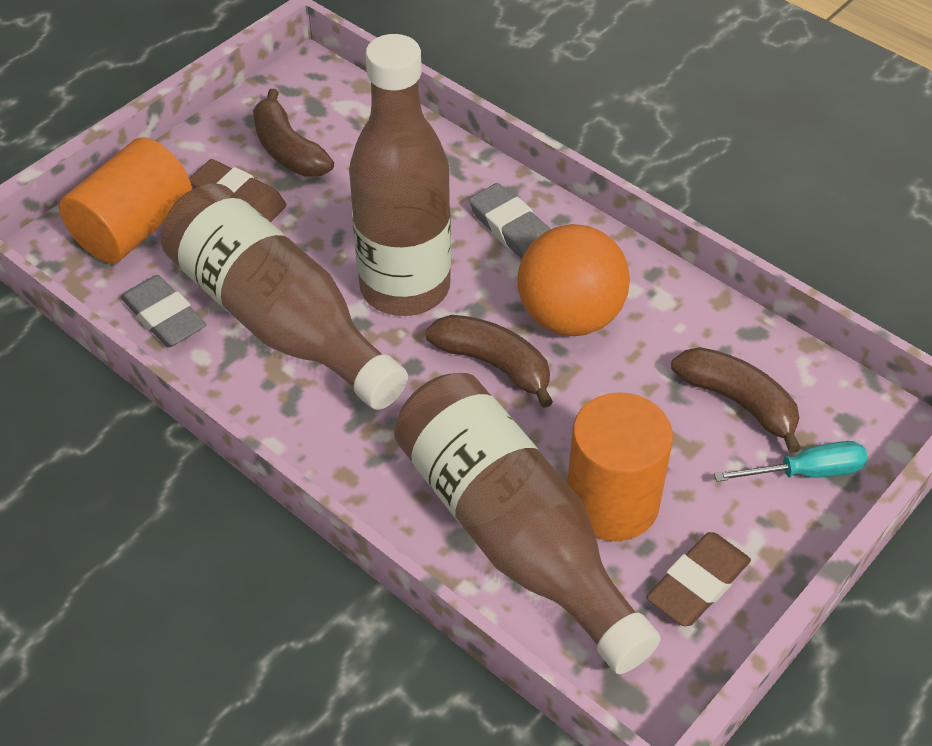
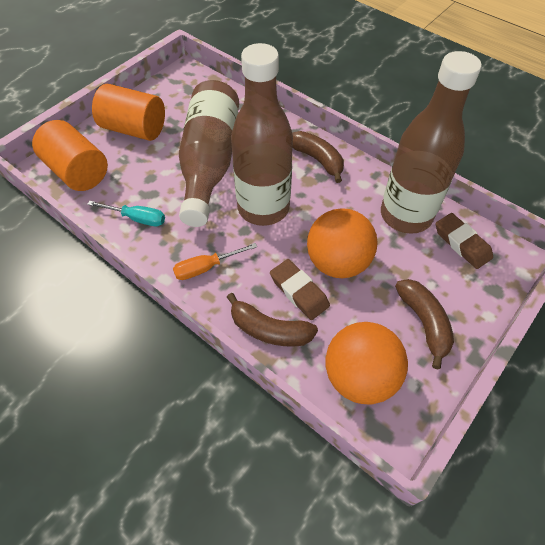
grey eraser: [120,275,206,348] [469,183,551,259] = 2 -> none = 0
orange ball: [518,224,630,336] = 1 -> [307,208,378,278] [325,322,408,404] = 2
orange screwdriver: none = 0 -> [173,243,257,280] = 1

